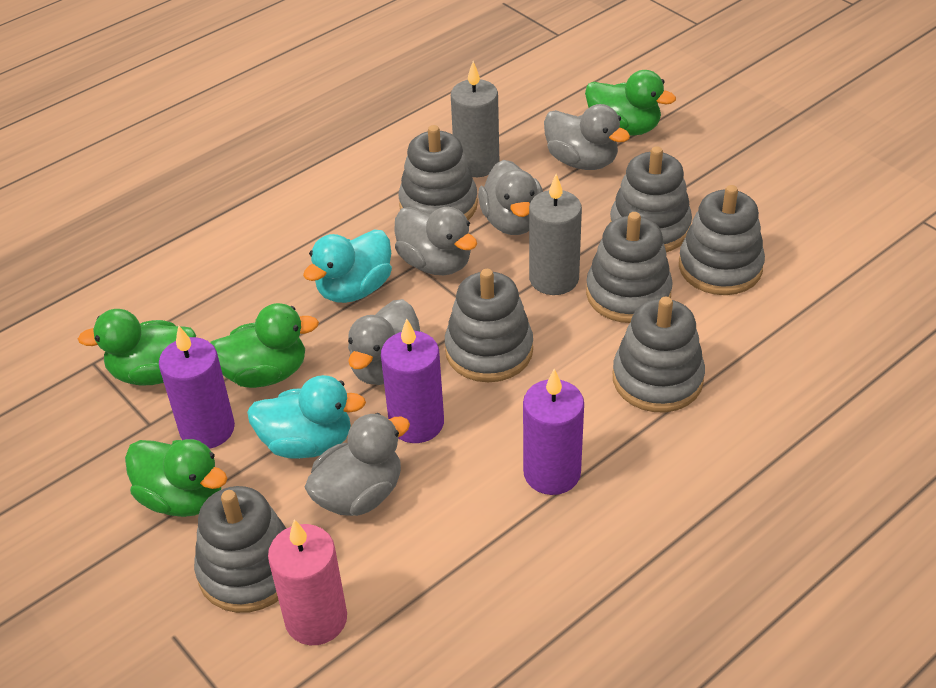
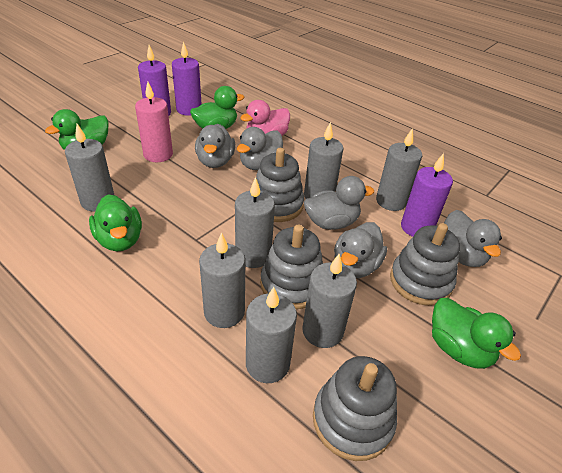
grey candle: [451,61,499,177] [529,174,582,295] = 2 -> [65,124,114,212] [199,232,245,328] [235,177,275,268] [246,287,297,383] [302,254,357,348] [304,122,344,199] [376,128,422,211] = 7
grey stacking toy: [194,486,287,613] [398,125,478,220] [445,269,533,382] [586,212,673,323] [610,146,692,252] [613,297,705,412] [679,185,765,295] = 7 -> [256,148,304,222] [260,225,323,309] [313,356,397,461] [390,223,460,306] = 4
pink duck: none = 0 -> [240,100,290,136] = 1
turquoise duck: [247,375,366,459] [303,230,392,303] = 2 -> none = 0

